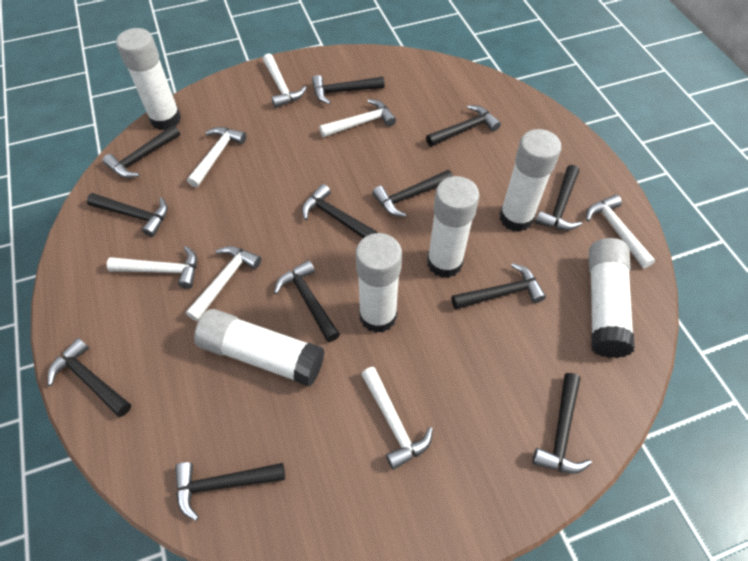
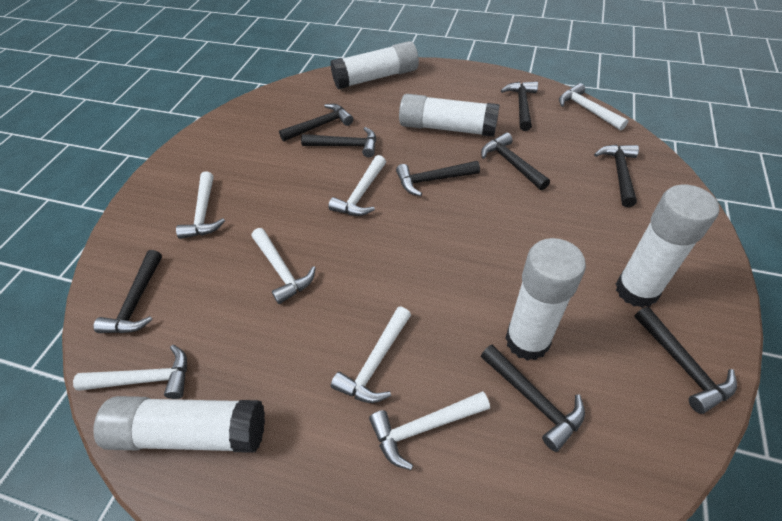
black hammer: [48,338,131,417] [87,193,168,237] [103,125,180,178] [175,462,285,521] [274,260,340,342] [302,184,378,238] [312,75,385,104] [372,170,453,217] [426,105,501,147] [451,263,546,310] [532,373,592,474] [535,165,582,230] = 12 -> [93,250,162,333] [279,104,353,142] [301,127,376,158] [396,161,480,196] [481,133,550,190] [481,345,585,452] [501,82,538,131] [594,145,639,207] [634,307,737,414] = 9
white glue stick: [116,28,181,130] [194,309,325,387] [356,233,402,333] [427,176,480,278] [499,129,561,232] [589,238,635,358] = 6 -> [93,396,265,453] [330,41,419,89] [399,94,500,137] [505,238,586,361] [616,185,719,308] = 5

